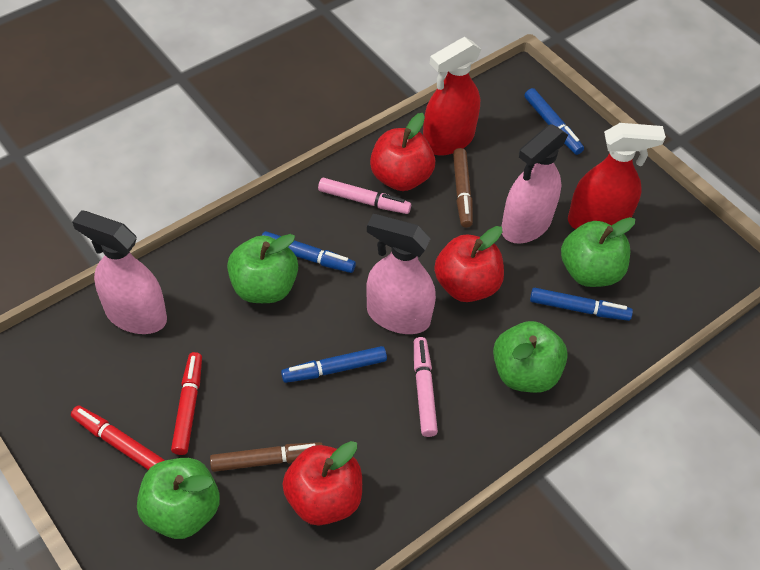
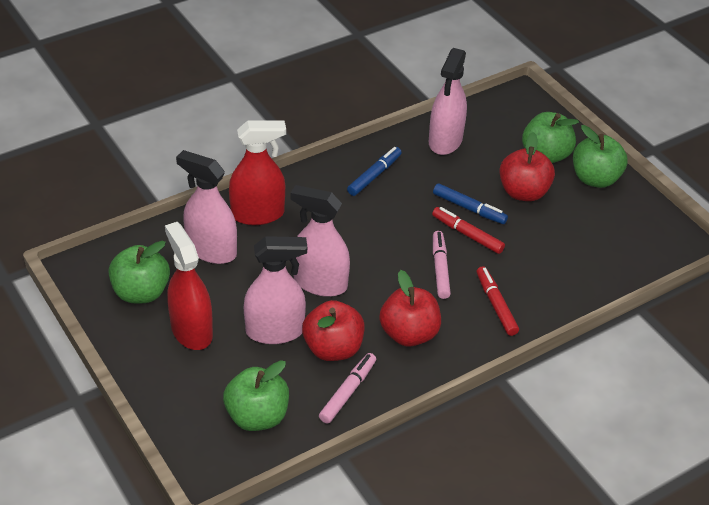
blue marker: [262,231,356,273] [281,346,387,383] [524,88,584,155] [530,288,633,321] = 4 -> [347,147,402,196] [433,183,508,224] = 2
brown marker: [210,442,323,472] [453,148,473,228] = 2 -> none = 0
pink spray bottle: [72,210,167,334] [366,214,436,334] [501,124,568,243] = 3 -> [176,150,237,264] [244,236,307,344] [291,185,350,297] [429,48,467,155] = 4

